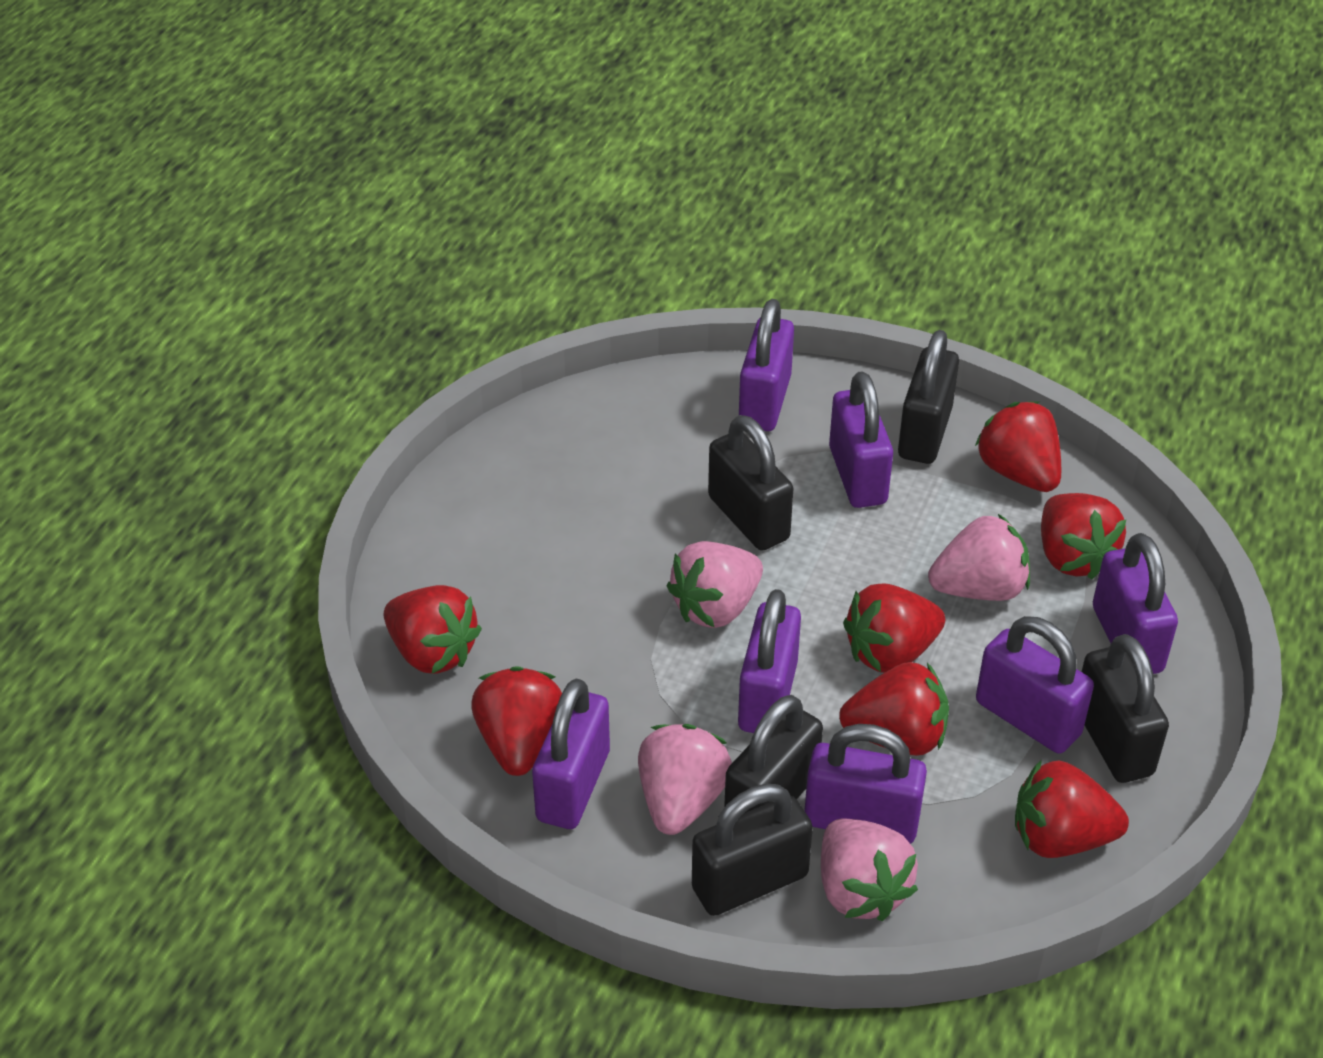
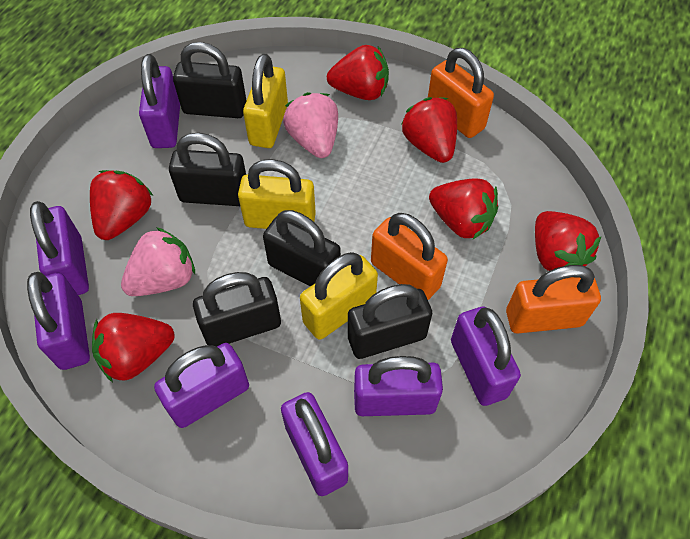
orange padlock: none = 0 -> [371,213,448,300] [428,48,494,138] [506,265,601,334] = 3
pink strawberry: [638,724,732,835] [667,541,763,628] [821,819,918,921] [928,514,1030,601] = 4 -> [121,227,195,296] [283,92,338,158] = 2
red strawberry: [383,585,482,674] [471,666,562,776] [839,662,949,756] [843,583,945,673] [975,401,1061,492] [1015,759,1129,858] [1041,493,1126,580] = 7 -> [90,170,153,240] [92,313,175,382] [327,45,389,100] [401,97,457,163] [429,178,498,239] [535,211,602,271] = 6
yellow padlock: none = 0 -> [238,159,316,229] [243,54,288,148] [300,252,378,340] = 3

